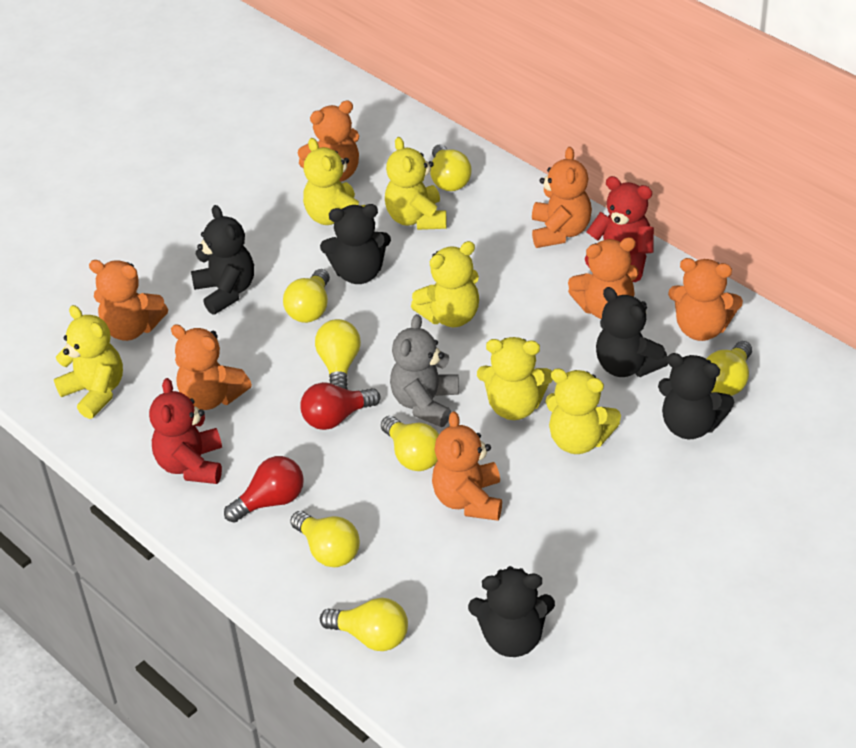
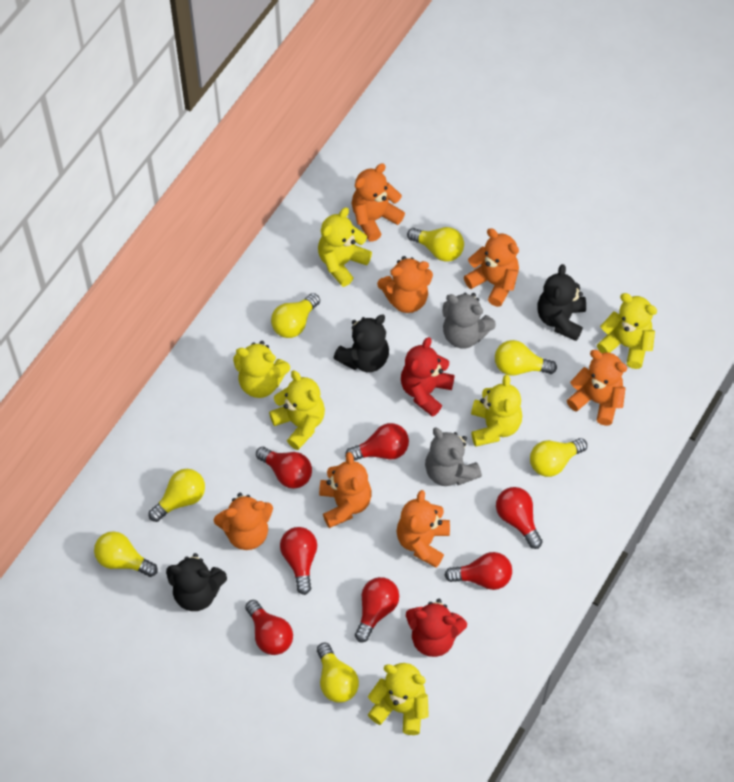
black teddy bear: [191,205,254,315] [320,204,391,284] [468,566,555,657] [596,287,668,377] [658,353,734,439] = 5 -> [166,553,227,611] [334,315,389,372] [537,264,586,341] = 3
grey teddy bear: [390,314,459,427] = 1 -> [425,427,482,486] [443,293,496,348] = 2
red light bulb: [224,456,304,523] [300,382,381,430] = 2 -> [245,600,293,655] [256,447,312,489] [280,527,317,595] [345,423,409,460] [355,577,399,642] [445,552,512,590] [496,487,543,549] = 7

